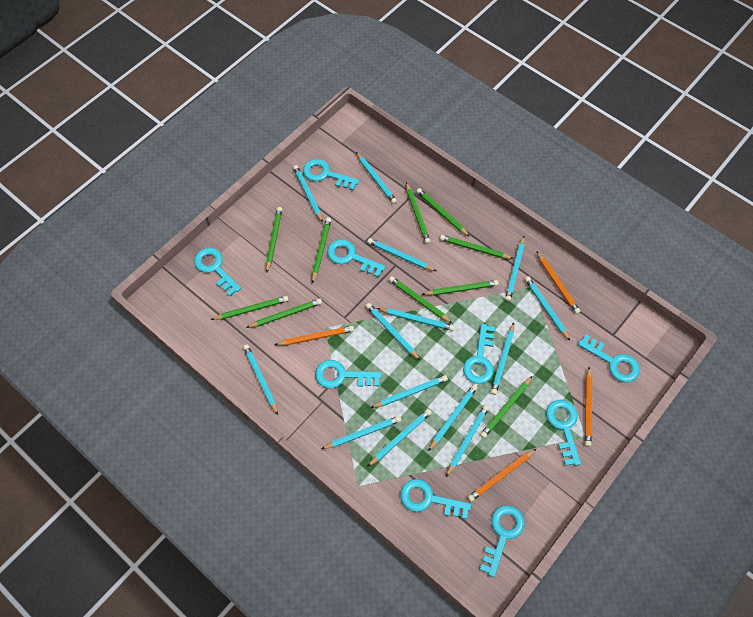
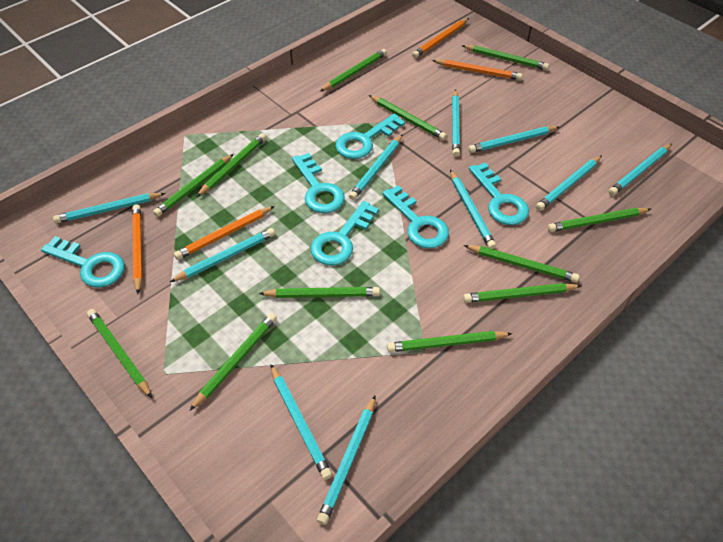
green pencil: [210,296,289,320] [246,298,322,328] [266,207,282,272] [312,217,331,284] [389,276,452,323] [406,182,431,244] [416,188,470,237] [421,280,499,296] [440,235,514,259] [480,376,532,438] = 10 -> [87,309,152,398] [153,154,234,217] [189,313,277,411] [196,133,266,197] [259,287,380,298] [320,49,387,91] [369,95,447,140] [387,331,513,352] [462,45,549,70] [463,245,580,283] [463,283,581,303] [548,208,651,232] = 12
turquoise key: [194,248,241,296] [303,159,359,191] [315,360,382,388] [327,239,385,277] [400,479,471,519] [463,324,495,384] [480,505,525,577] [546,400,581,466] [578,334,640,382] = 9 -> [41,236,125,288] [292,153,345,213] [311,201,379,265] [335,114,405,159] [382,185,449,249] [469,162,529,225] = 6
turquoise pencil: [243,344,278,415] [293,165,323,222] [321,416,401,449] [356,152,397,204] [366,303,421,361] [367,238,436,271] [367,409,432,467] [371,375,448,408] [377,308,455,331] [428,384,478,451] [446,405,490,477] [491,323,514,395] [505,236,525,302] [525,276,570,341] = 14 -> [53,193,166,223] [170,228,275,282] [270,364,332,480] [317,395,376,525] [349,134,403,200] [450,170,496,249] [452,89,460,157] [468,126,559,153] [536,155,602,211] [608,144,672,196] = 10

